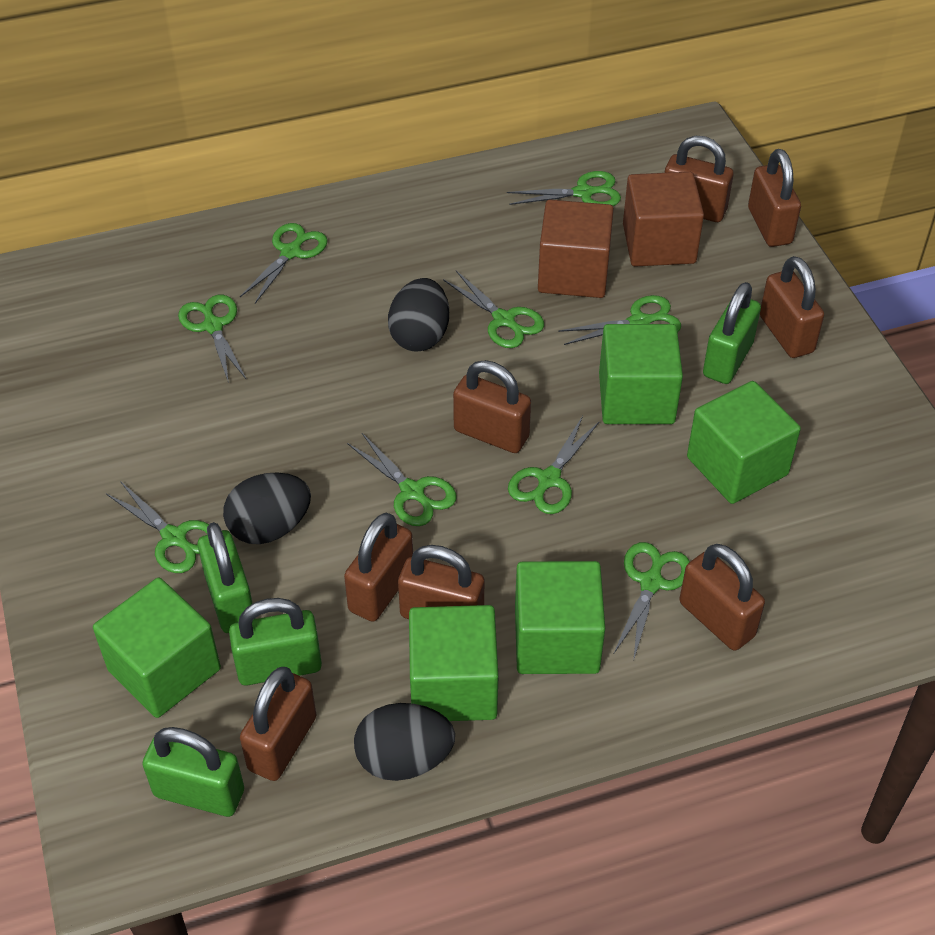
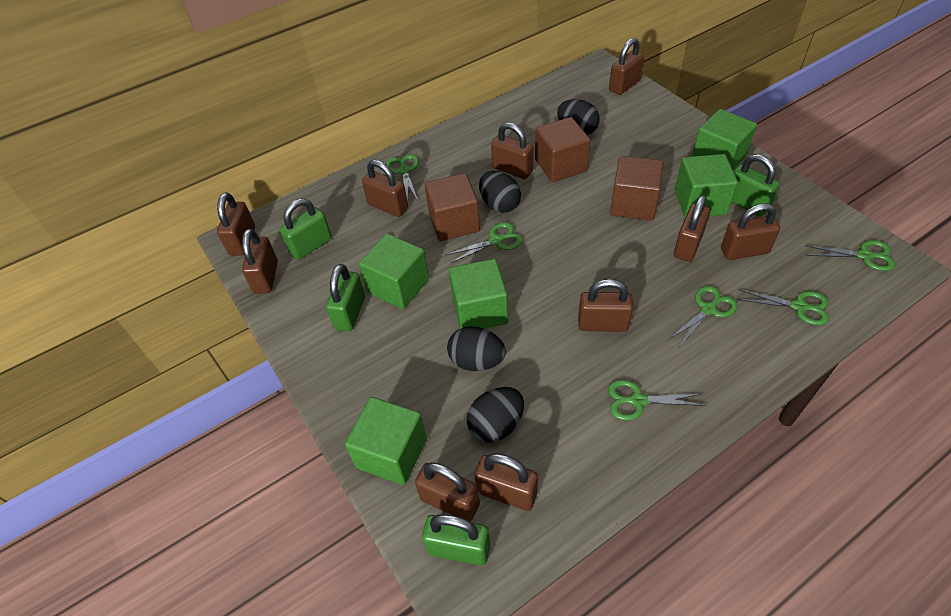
black egg: [223,472,311,544] [354,703,455,781] [388,278,449,352] = 3 -> [447,326,506,371] [467,387,524,443] [479,171,521,213] [557,99,600,135] = 4
brown cube: [538,200,614,298] [623,172,704,266] = 2 -> [425,173,480,241] [535,117,591,182] [610,156,664,221] = 3
brown padlock: [240,667,317,781] [344,513,413,622] [398,545,484,619] [453,360,531,453] [664,136,734,222] [679,544,765,651] [748,149,801,247] [760,256,824,358] = 8 -> [217,193,255,256] [242,228,278,294] [362,160,408,217] [415,462,480,522] [475,453,538,511] [491,122,534,179] [578,279,634,332] [609,38,645,95] [674,195,710,262] [721,203,780,260] = 10
green scissors: [106,481,209,573] [178,295,246,383] [240,223,328,303] [347,433,457,526] [443,271,544,348] [507,171,621,206] [508,416,599,514] [558,295,681,345] [614,542,690,662] = 9 -> [386,154,419,202] [446,222,523,263] [608,380,706,421] [668,286,737,347] [737,289,829,325] [805,240,896,271] = 6

